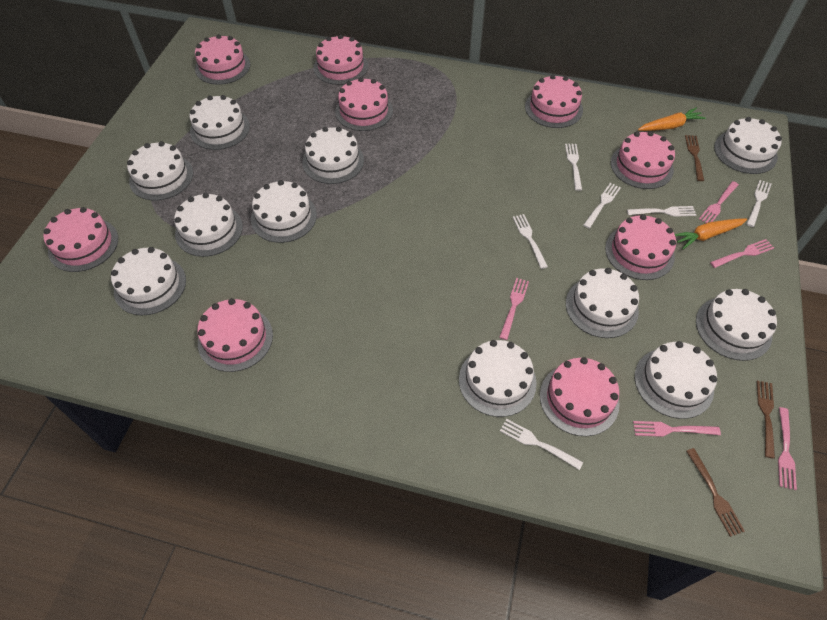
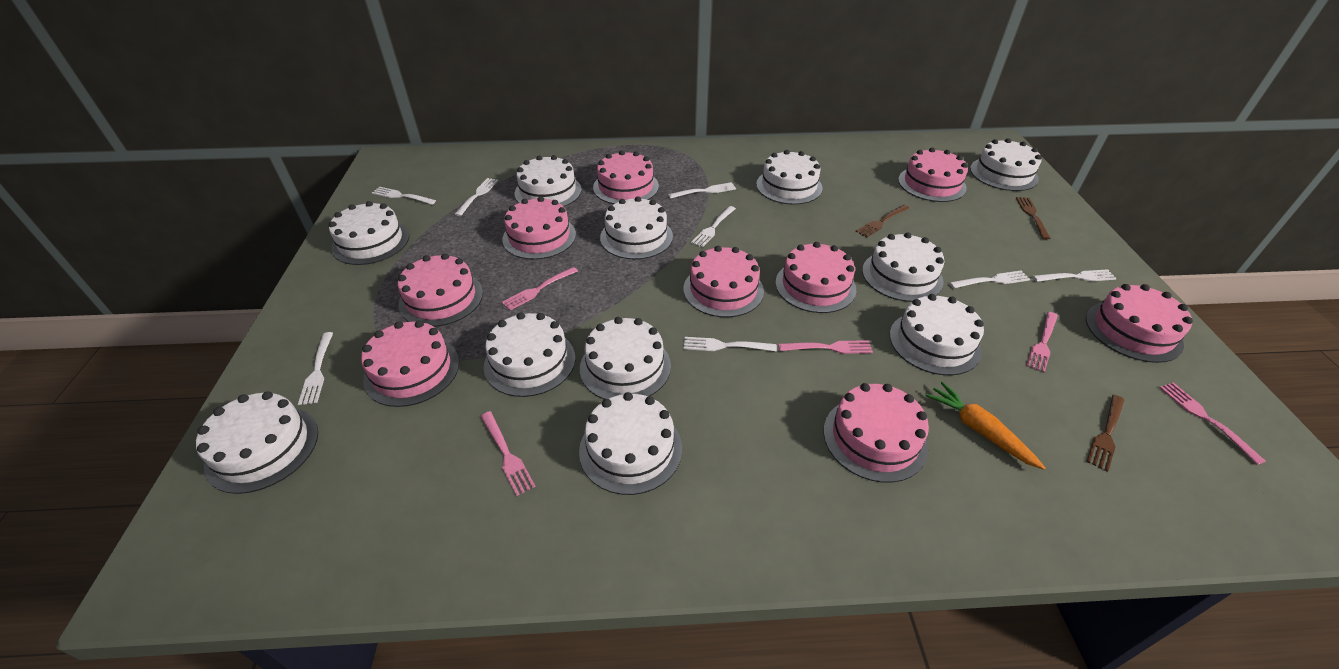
orange carrot: [638,107,706,131] [675,219,747,249] = 2 -> [925,382,1046,470] = 1
white fork: [500,419,583,470] [513,214,548,269] [565,144,582,191] [583,183,621,229] [627,206,696,217] [747,180,771,227] = 6 -> [298,332,333,405] [372,187,436,205] [454,178,498,216] [668,182,736,199] [684,337,777,352] [691,206,736,247] [949,270,1030,289] [1033,269,1117,282] = 8

